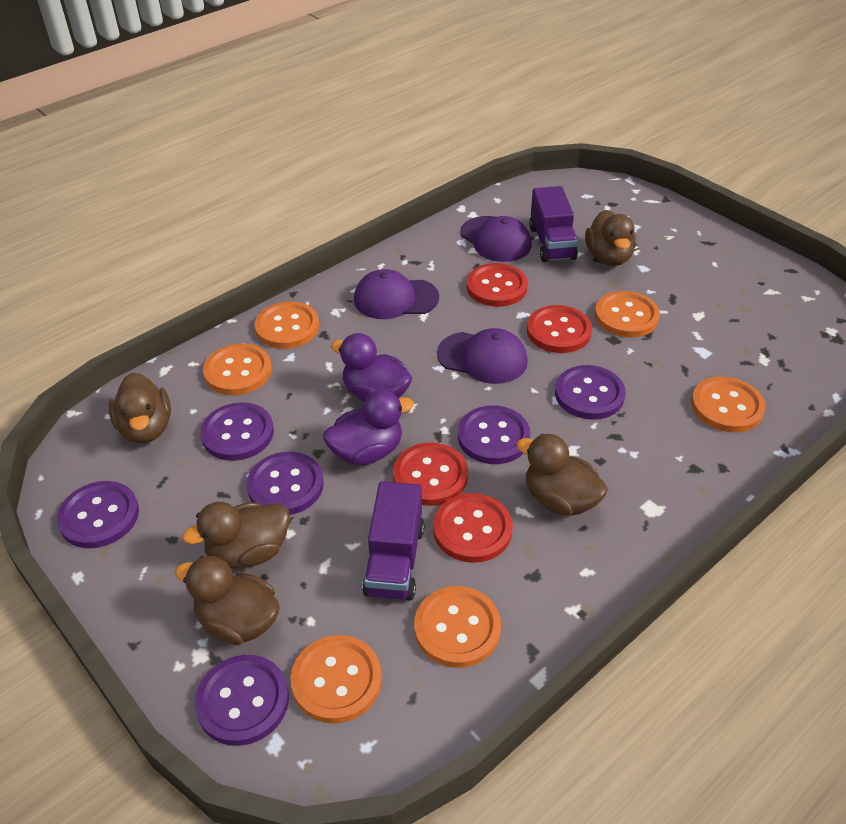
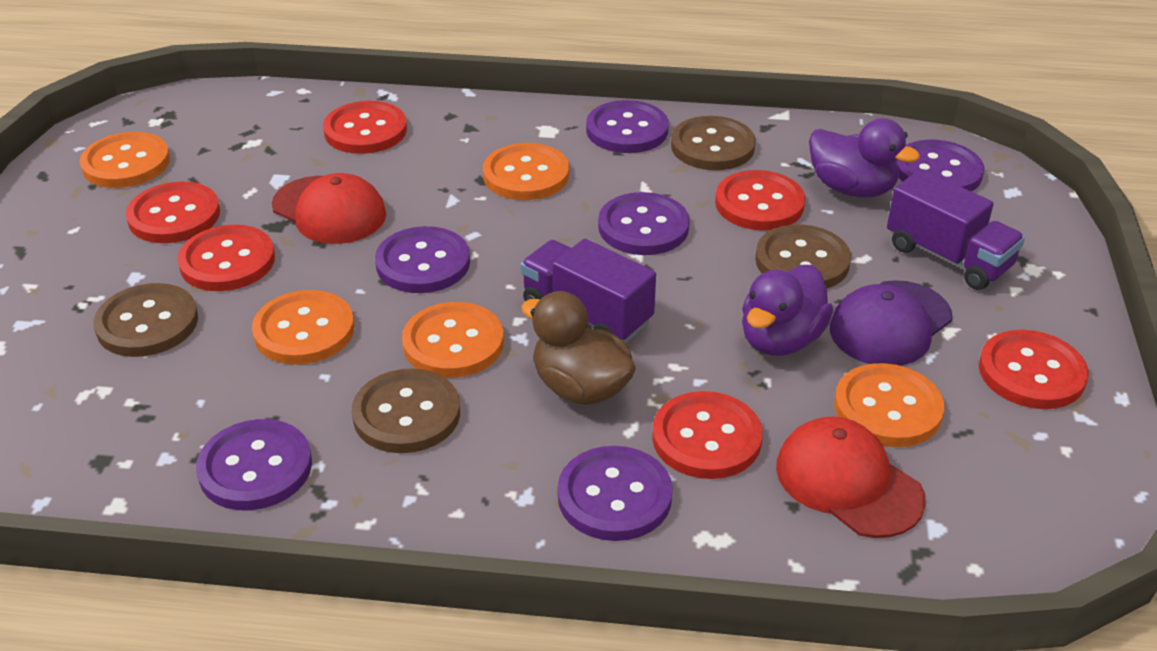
brown button: none = 0 -> [94,283,198,357] [352,369,460,453] [671,116,756,170] [755,225,851,289] = 4
brown duck: [109,373,171,443] [175,556,280,645] [182,502,290,568] [516,434,608,516] [585,210,636,266] = 5 -> [521,291,636,405] = 1
orange button: [203,344,272,395] [255,302,319,349] [290,635,382,724] [414,586,501,668] [595,291,660,337] [691,377,765,432] = 6 -> [80,132,170,188] [252,290,354,365] [402,302,504,378] [483,143,569,200] [834,363,944,447] = 5
purple cap: [354,269,439,319] [437,328,528,384] [460,216,532,262] = 3 -> [830,280,952,366] = 1
red button: [393,443,468,506] [433,493,513,563] [466,263,528,307] [527,305,592,353] = 4 -> [126,182,220,243] [177,225,275,291] [323,101,407,154] [652,391,763,479] [715,170,805,230] [979,330,1089,409] = 6
red cap: none = 0 -> [272,173,386,244] [776,417,926,538] = 2

